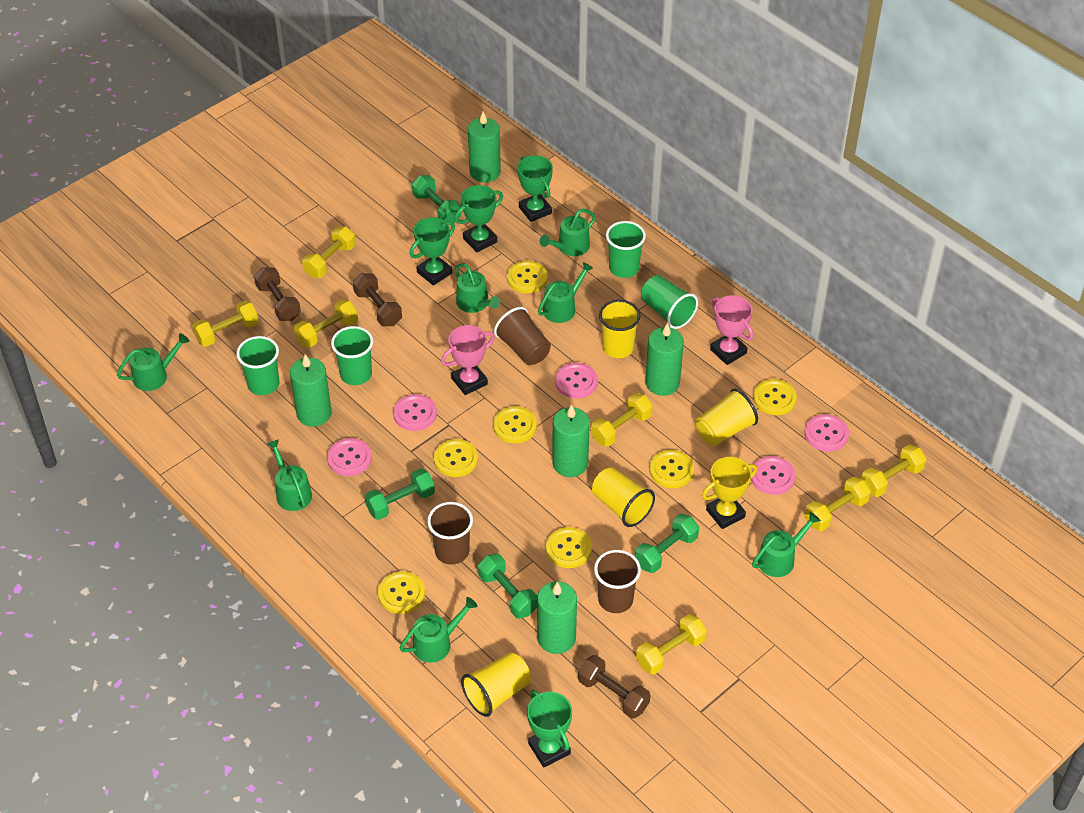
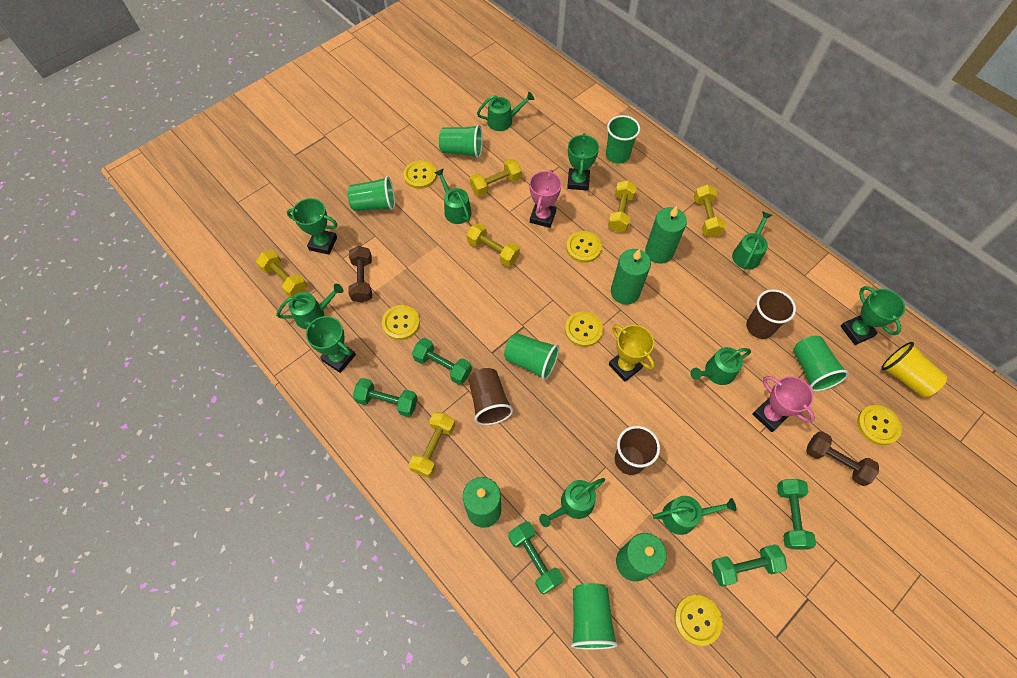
brown dumbbell: [254,267,301,321] [353,273,402,326] [578,655,650,719] = 3 -> [348,246,372,303] [806,431,879,486] = 2
green candle: [290,354,332,427] [468,111,501,183] [537,581,577,654] [552,404,590,477] [645,323,684,396] = 5 -> [463,477,501,528] [611,249,651,305] [616,533,667,582] [645,206,687,264] = 4
green cup: [236,336,279,395] [331,326,373,385] [606,221,646,278] [641,275,698,329] = 4 -> [347,176,395,211] [439,125,483,158] [504,333,559,380] [571,583,618,650] [606,115,640,164] [793,336,849,391] = 6
green dumbbell: [365,468,435,520] [412,175,461,223] [478,553,537,618] [635,514,699,573] = 4 -> [353,378,418,417] [412,338,472,385] [508,521,563,595] [712,544,787,587] [777,479,816,550] = 5
pink button: [327,438,372,476] [393,394,437,431] [555,363,598,399] [751,456,795,495] [804,414,849,452] = 5 -> none = 0
yellow button: [378,571,425,614] [434,439,478,477] [493,406,537,443] [507,261,548,293] [546,527,592,568] [649,450,694,488] [753,379,797,415] = 7 -> [382,305,420,340] [403,160,437,189] [565,311,603,347] [566,231,602,263] [674,595,722,646] [857,405,902,445] = 6
yellow cup: [461,652,531,717] [592,467,655,527] [599,300,640,358] [696,389,758,446] = 4 -> [881,342,947,397] = 1
yellow dumbbell: [192,300,259,347] [294,299,358,348] [302,227,356,278] [591,393,653,447] [636,614,707,675] [804,477,871,531] [861,444,927,497] = 7 -> [256,250,307,297] [409,412,455,478] [467,223,520,267] [470,159,522,196] [608,180,637,232] [694,184,726,238] = 6

